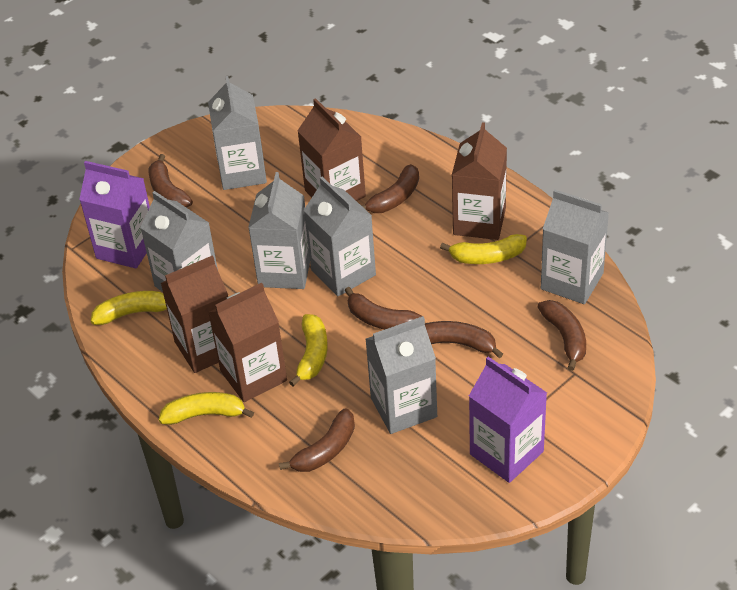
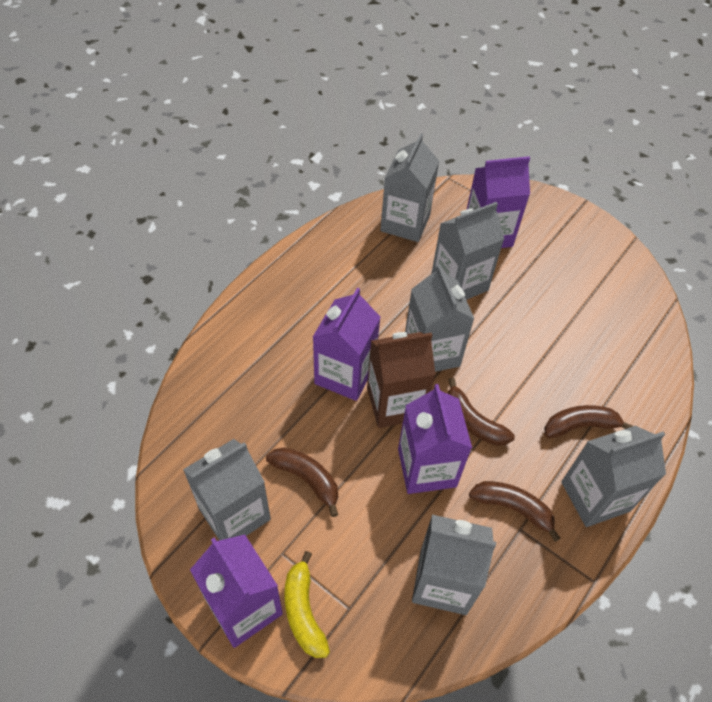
brown banana: [149,154,193,208] [279,408,355,472] [345,287,422,330] [361,164,419,213] [425,321,503,358] [537,300,586,371] = 6 -> [266,447,338,517] [448,378,515,446] [469,481,561,542] [544,405,633,438] = 4
brown carton: [161,255,228,373] [208,283,287,402] [297,98,366,201] [452,122,507,240] = 4 -> [367,332,435,428] = 1
purple carton: [79,161,150,268] [469,357,547,483] = 2 -> [190,535,283,648] [313,288,381,401] [398,384,472,494] [467,156,530,248] = 4
yellow banana: [91,291,167,325] [158,392,254,425] [289,314,328,386] [440,234,527,264] = 4 -> [284,551,330,658] = 1

